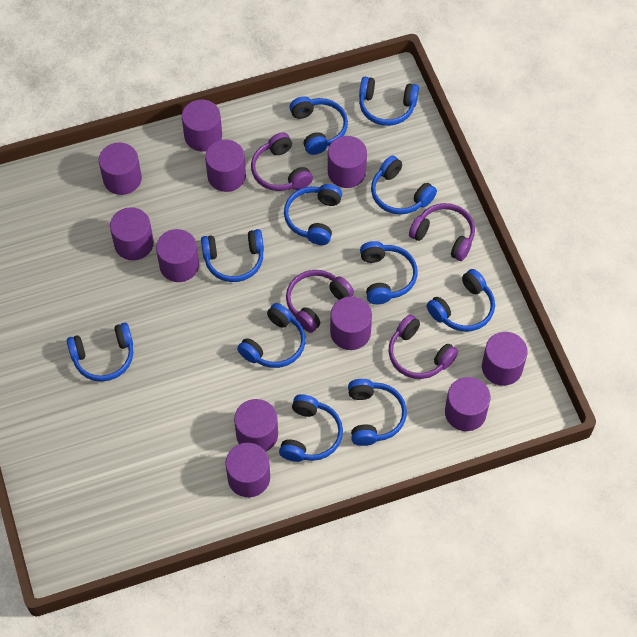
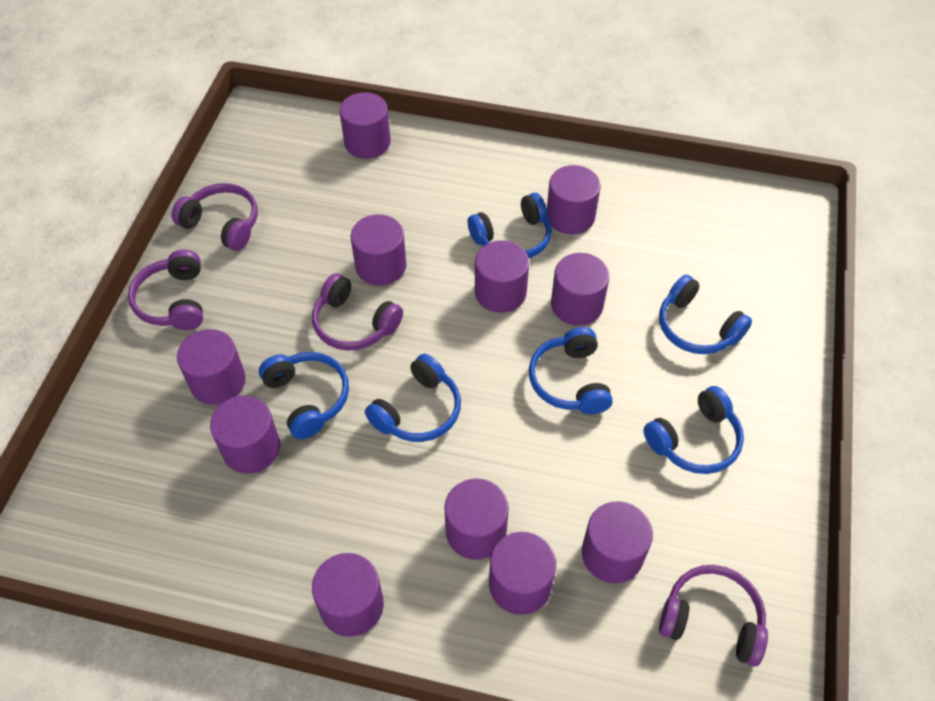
blue headphones: [67,323,133,382] [201,229,264,282] [237,303,306,368] [279,394,343,462] [284,184,342,245] [290,96,348,155] [348,379,407,446] [359,77,419,126] [360,241,417,304] [371,156,437,214] [427,269,495,332] = 11 -> [259,352,349,439] [365,354,461,442] [467,193,552,258] [529,327,613,414] [643,386,744,474] [659,275,752,354] = 6

